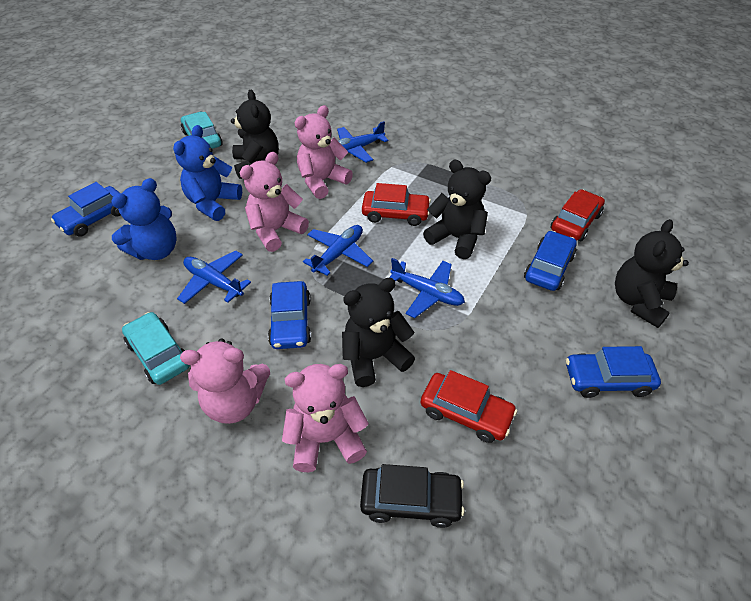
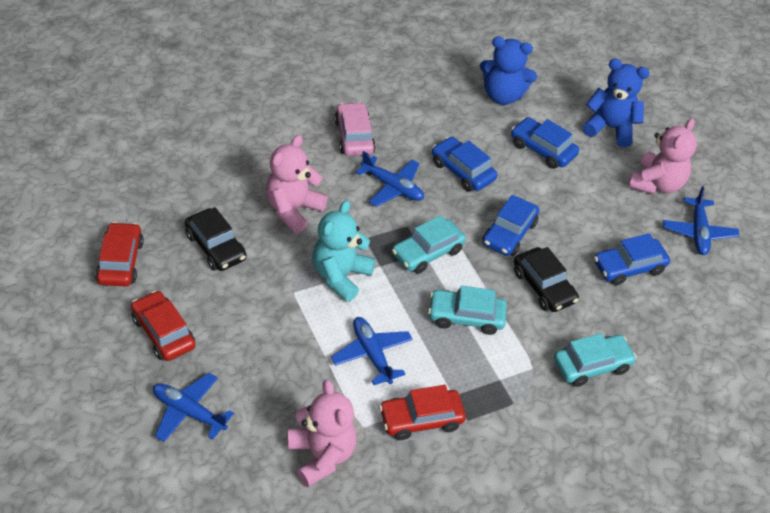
black car: [360,464,465,528] = 1 -> [185,207,247,271] [514,247,579,312] = 2
black teddy bear: [231,90,279,179] [342,278,415,387] [423,160,491,259] [615,219,689,328] = 4 -> none = 0
pink car: none = 0 -> [335,102,376,156] = 1
pink teddy bear: [180,338,270,424] [240,152,309,252] [282,364,369,472] [295,105,353,199] = 4 -> [266,135,328,233] [287,380,357,487] [628,118,697,194] = 3
turquoise car: [122,312,190,385] [181,112,223,149] = 2 -> [392,215,466,274] [428,286,507,335] [554,333,637,387] = 3
turquoise teddy bear: none = 0 -> [312,200,375,302] = 1

